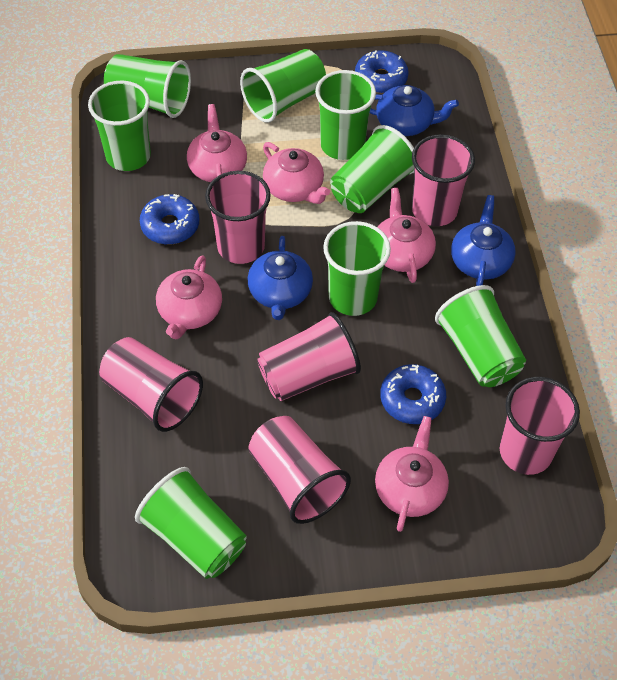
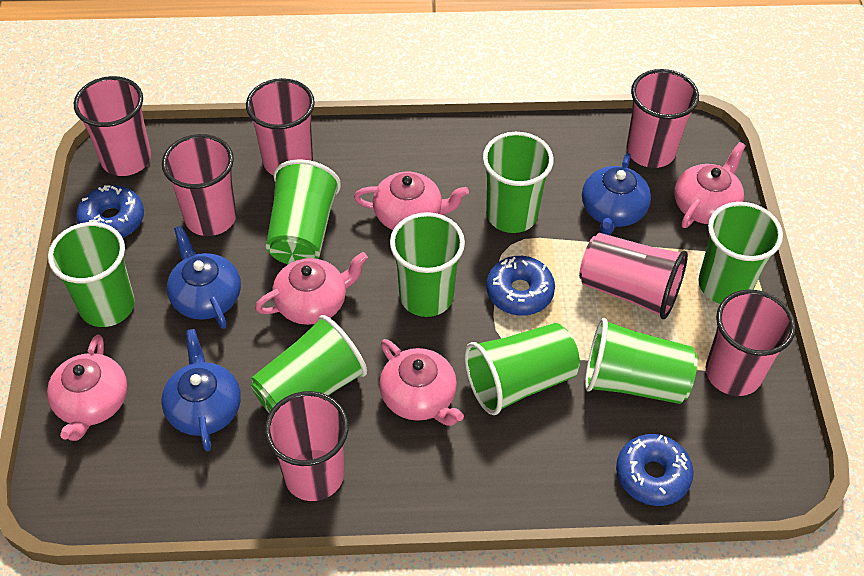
pink cup: [99,337,203,432] [205,171,271,264] [248,416,351,524] [257,312,361,401] [412,134,475,226] [500,377,580,475] = 6 -> [74,76,151,176] [162,134,237,236] [246,78,315,175] [265,391,348,501] [579,233,688,319] [626,69,699,168] [706,289,796,396] = 7

